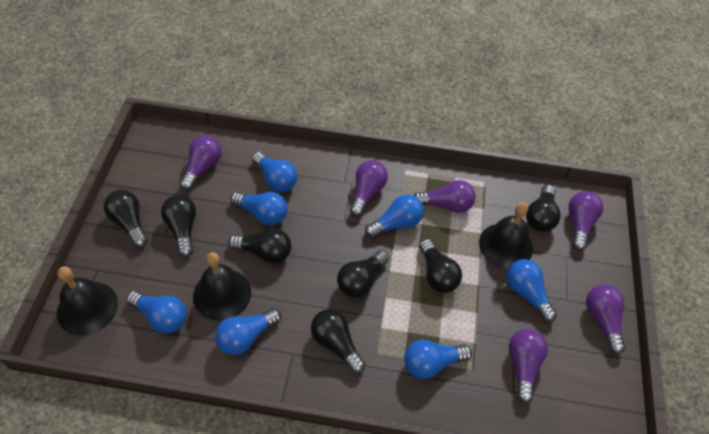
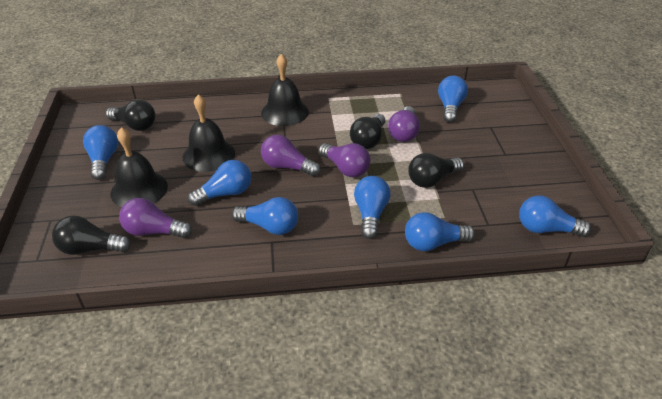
black light bulb: [104,190,148,248] [161,195,196,257] [228,228,291,263] [311,309,365,374] [337,250,389,297] [419,239,462,293] [526,185,561,232] = 7 -> [52,215,131,255] [106,100,156,131] [350,114,385,149] [408,153,464,188] = 4
purple light bulb: [179,136,222,191] [350,160,388,217] [413,180,476,213] [509,329,548,404] [568,191,603,251] [586,284,625,355] = 6 -> [119,198,192,238] [261,135,320,176] [319,143,371,177] [388,106,420,142] = 4

